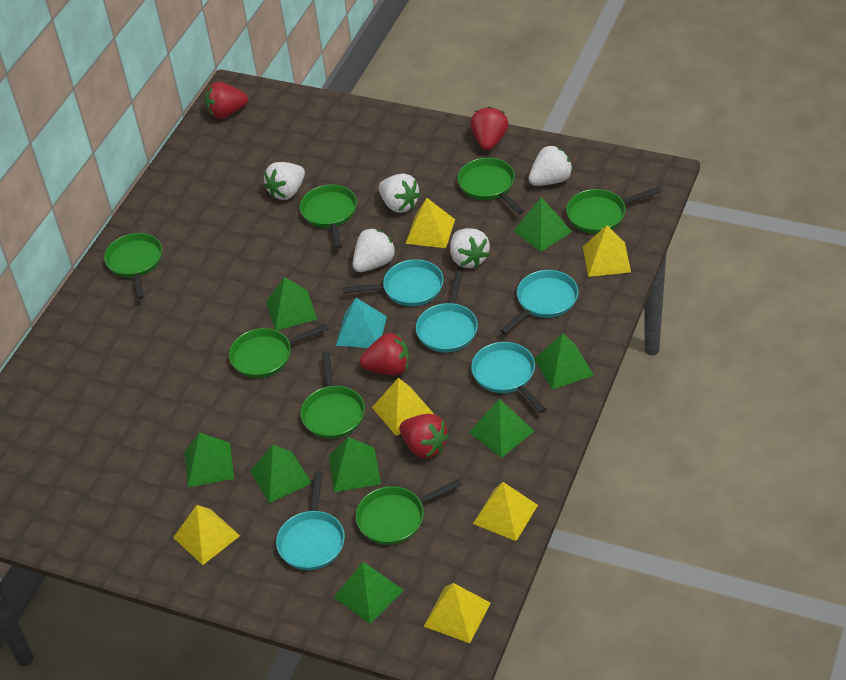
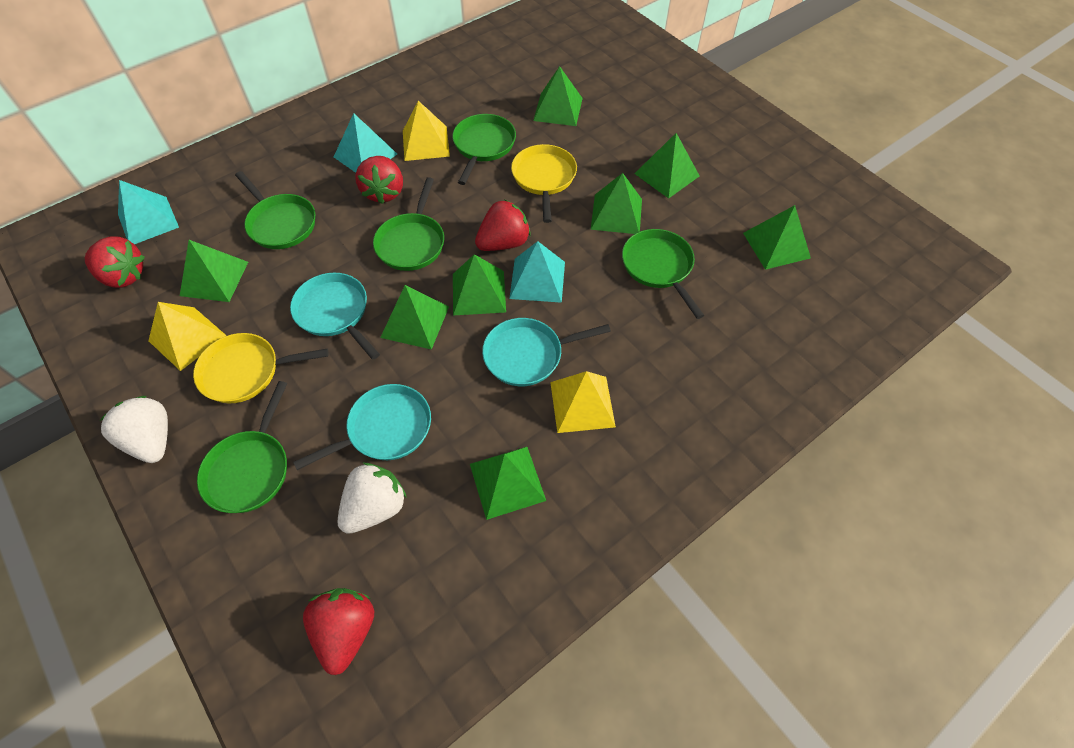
green pan: [104,233,162,300] [229,324,329,378] [300,185,357,249] [301,352,365,439] [356,479,463,545] [457,158,524,214] [566,187,661,233] = 7 -> [197,381,288,513] [235,171,315,249] [373,177,444,271] [452,114,516,185] [622,229,705,319] = 5
turquoise pan: [276,472,345,570] [343,259,444,306] [416,271,478,352] [471,342,546,413] [500,270,578,334] = 5 -> [290,273,380,360] [293,384,431,470] [482,318,611,386] = 3
turquoise pyramid: [336,298,387,348] = 1 -> [118,180,179,244] [334,113,397,173] [509,241,565,303] = 3
white strawberry: [264,162,305,200] [353,228,396,272] [379,174,421,213] [450,228,490,268] [529,145,573,186] = 5 -> [100,396,168,463] [337,463,407,534] = 2
yellow pan: none = 0 -> [193,333,328,403] [511,144,577,223] = 2
yellow pyramid: [173,505,240,565] [372,378,434,436] [405,198,455,248] [424,583,490,643] [473,482,538,541] [583,225,631,277] = 6 -> [148,302,227,371] [403,101,450,161] [550,371,616,433] = 3

